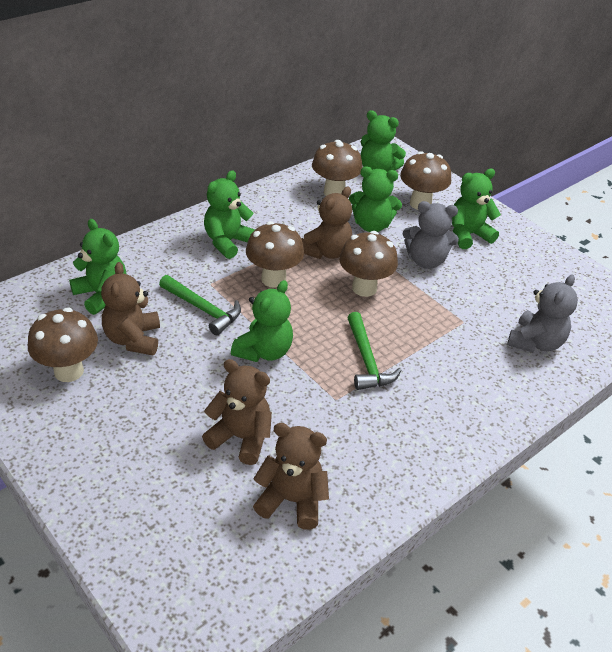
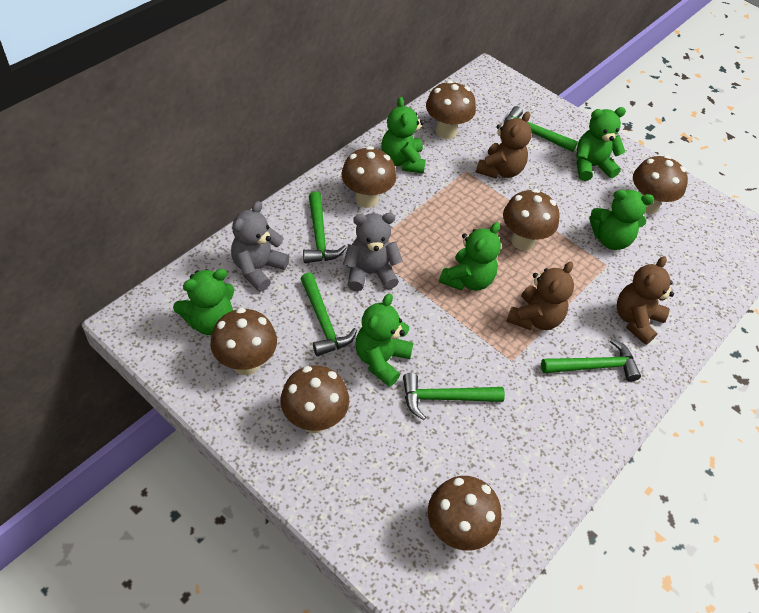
brown mushroom: [28,308,98,382] [246,221,304,288] [312,140,362,196] [339,231,398,297] [400,151,451,210] = 5 -> [210,308,277,375] [280,365,349,433] [341,146,396,208] [426,80,476,139] [428,476,502,551] [503,189,559,251] [633,155,688,214] = 7
brown teddy bear: [101,262,160,355] [202,359,272,465] [253,423,329,530] [301,186,352,259] = 4 -> [476,111,532,179] [506,261,574,330] [617,256,674,345] = 3
green hammer: [159,275,241,335] [347,312,402,390] = 2 -> [300,273,357,356] [303,192,347,263] [403,373,505,420] [503,106,578,152] [541,339,641,382] = 5

